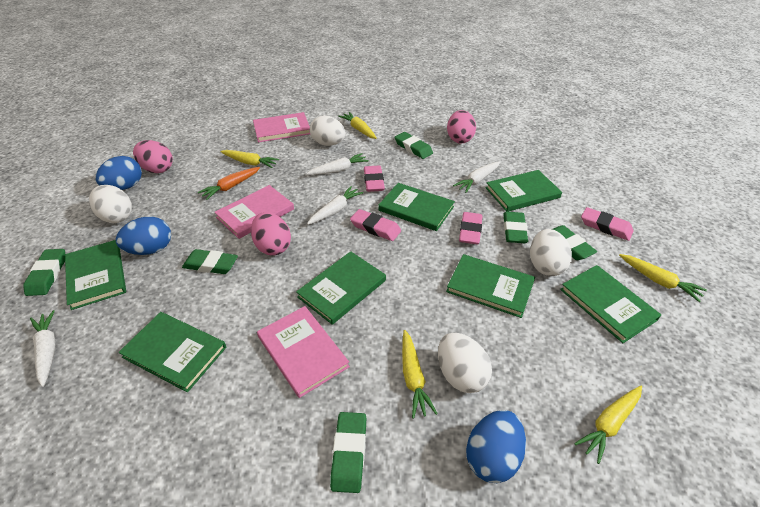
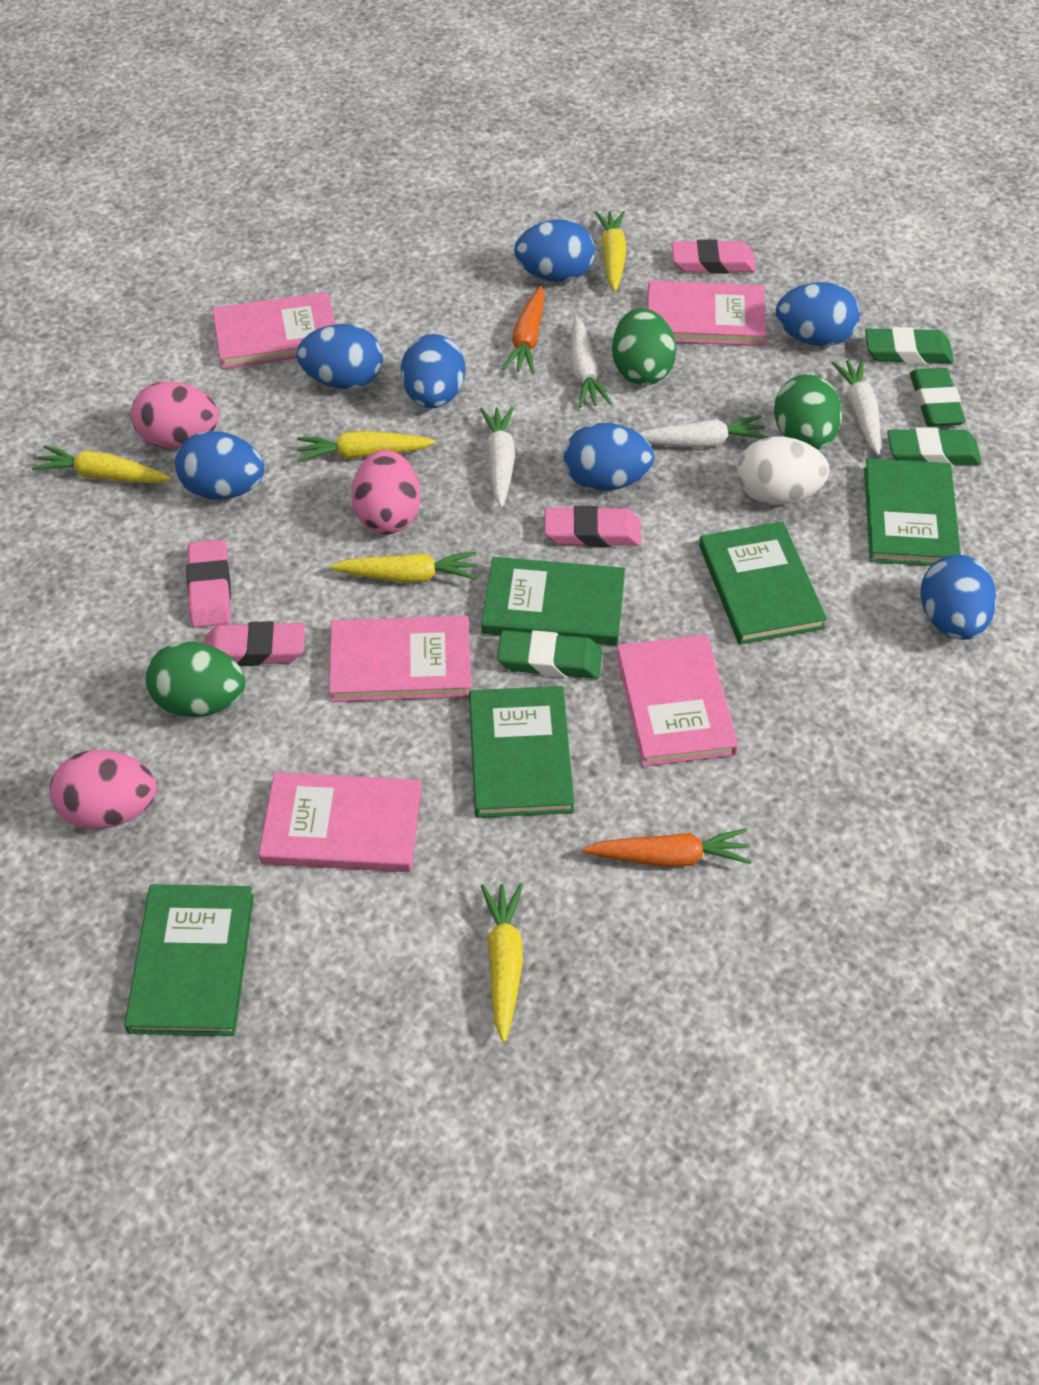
blue egg: [96,156,142,190] [116,217,171,255] [466,410,526,483] = 3 -> [175,431,265,500] [296,324,383,389] [401,334,465,408] [514,219,595,282] [564,423,654,491] [776,282,860,346] [920,555,996,640] = 7
green book: [65,240,126,310] [118,312,226,392] [296,251,386,325] [378,183,455,231] [446,254,535,318] [486,170,562,212] [560,265,661,343] = 7 -> [124,884,254,1036] [469,686,574,818] [481,557,625,645] [699,521,827,644] [864,458,961,566] = 5
green egg: none = 0 -> [146,641,246,717] [612,308,676,385] [774,375,842,450] = 3
green eraser: [23,249,65,296] [182,249,238,274] [330,412,366,493] [395,132,433,159] [503,212,528,243] [552,225,597,260] = 6 -> [497,630,602,679] [865,327,954,364] [887,427,982,466] [910,368,966,427] = 4
orange carrot: [198,167,260,200] = 1 -> [502,286,545,374] [582,829,752,867] = 2
pink book: [214,185,294,239] [253,112,310,143] [257,306,350,398] = 3 -> [212,292,335,369] [259,772,421,872] [329,616,471,702] [617,635,738,767] [647,281,766,346] = 5
white egg: [89,185,132,223] [310,116,345,146] [438,333,492,393] [530,229,572,276] = 4 -> [737,436,830,505] = 1

